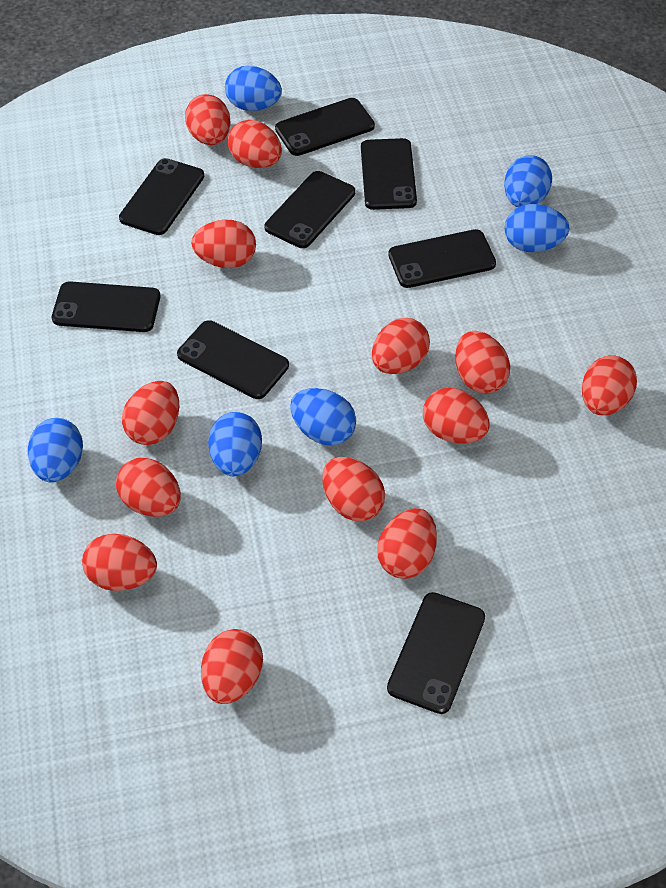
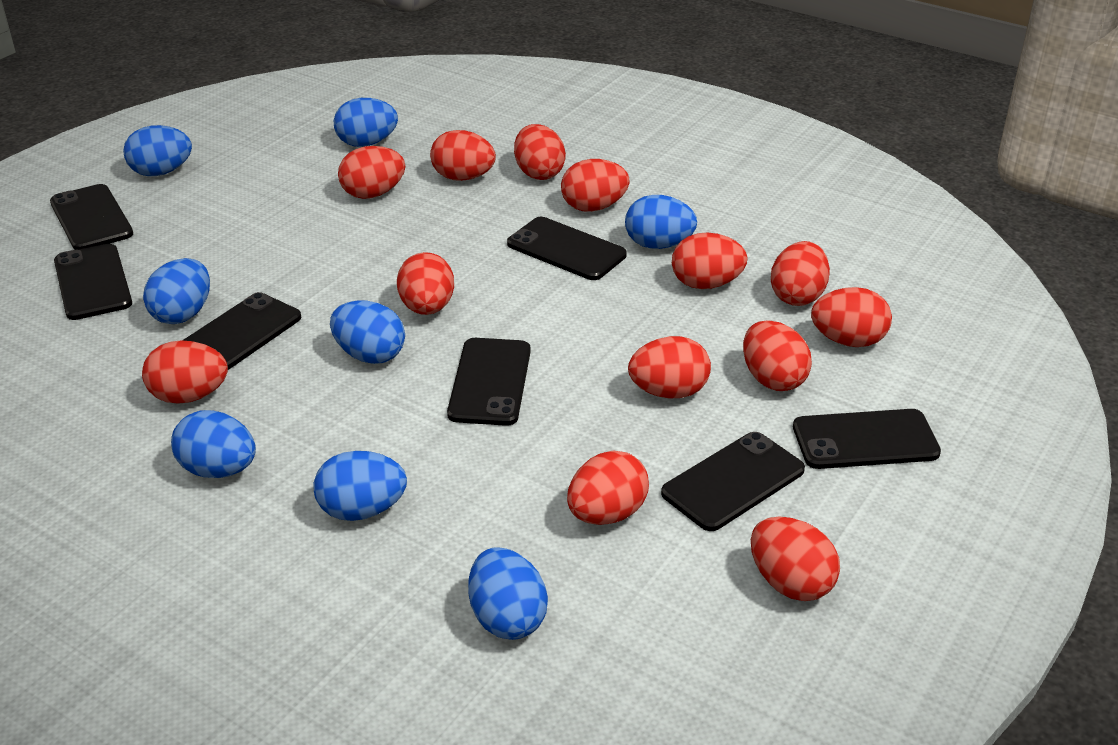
black phone: [52,281,160,332] [119,158,204,235] [177,320,289,399] [264,171,355,248] [275,98,375,156] [361,138,417,210] [387,592,485,714] [388,229,496,288] = 8 -> [50,184,133,250] [54,244,132,320] [182,292,301,370] [447,338,531,426] [507,217,627,280] [661,432,805,531] [793,409,941,469] = 7
blue egg: [28,418,83,483] [208,412,262,477] [225,66,282,111] [290,388,356,446] [504,155,552,207] [505,204,570,252] = 6 -> [123,125,192,176] [143,258,210,324] [171,410,256,478] [313,451,407,521] [330,300,405,364] [334,98,398,147] [469,547,548,640] [625,195,697,249] = 8

